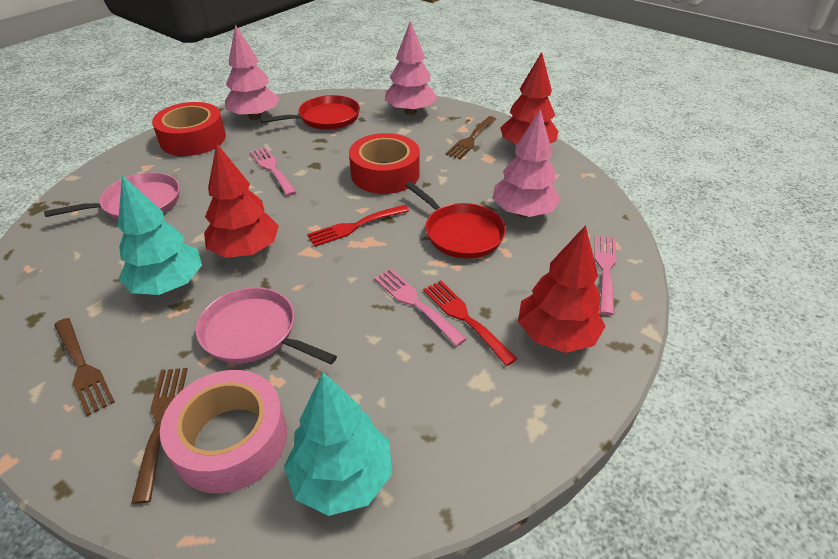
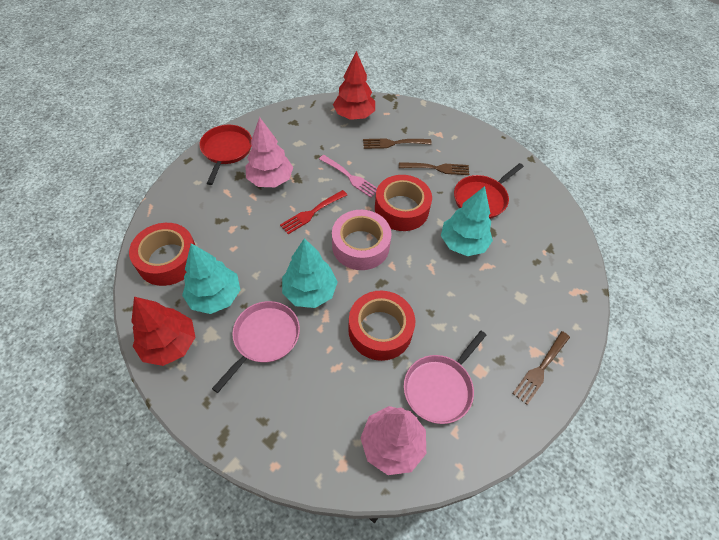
pink fork: [250,147,297,196] [374,269,466,346] [595,235,617,315] = 3 -> [319,155,377,198] = 1
pink tree: [225,25,279,120] [385,21,437,115] [492,109,561,217] = 3 -> [245,117,293,187] [360,406,426,475] = 2
red fork: [307,205,409,247] [423,281,517,366] = 2 -> [280,190,347,234] = 1
red tape: [152,102,226,156] [349,133,420,194] = 2 -> [129,223,196,286] [348,291,415,361] [375,175,432,231] = 3
red tree: [204,144,279,258] [500,52,559,144] [518,225,606,353] = 3 -> [131,297,196,366] [333,51,375,120] = 2
turquoise tree: [118,175,202,295] [284,372,392,516] = 2 -> [182,243,240,314] [282,238,338,308] [441,186,493,256] = 3

